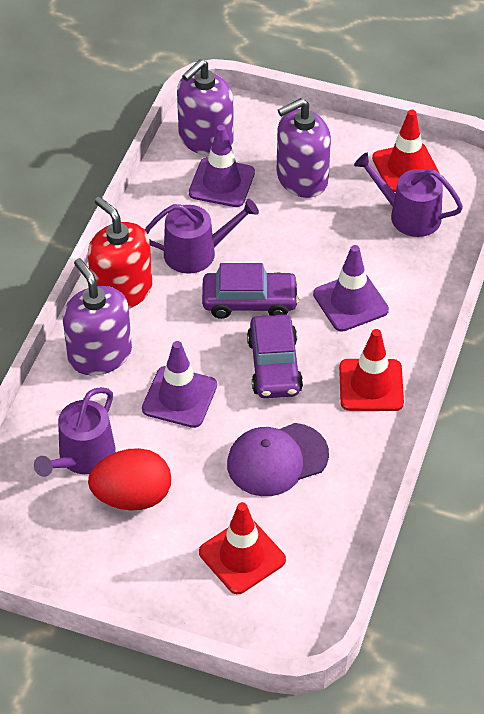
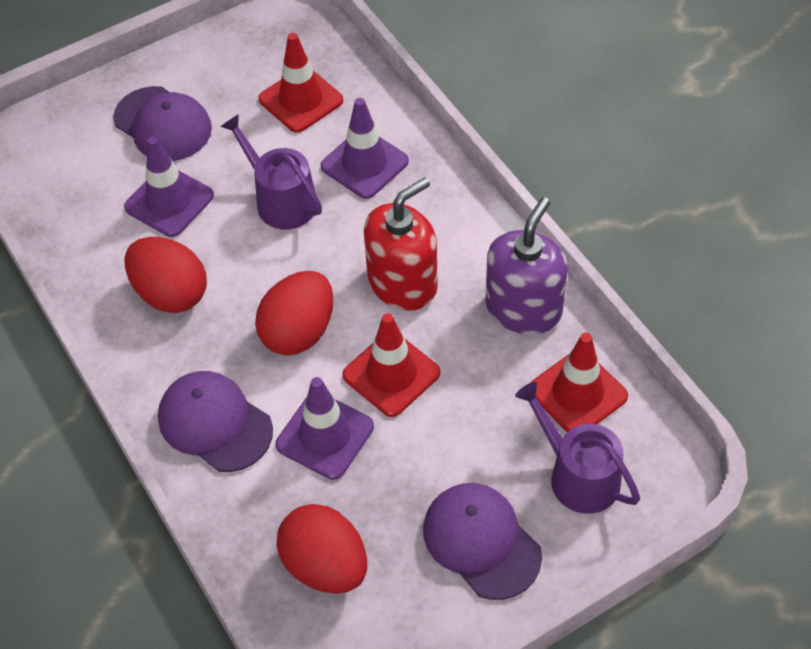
purple cap: [227,423,329,496] = 1 -> [113,86,212,161] [158,371,273,472] [423,483,542,600] = 3
purple car: [202,263,299,319] [247,315,303,398] = 2 -> none = 0
purple soap dispenser: [63,258,132,375] [177,59,234,156] [277,98,331,198] = 3 -> [486,197,568,334] = 1
purple watering can: [34,387,115,477] [145,199,259,274] [354,153,463,237] = 3 -> [220,114,322,229] [515,382,640,514] = 2
red egg: [88,448,171,511] = 1 -> [124,237,207,313] [255,271,334,355] [276,504,367,593] = 3

